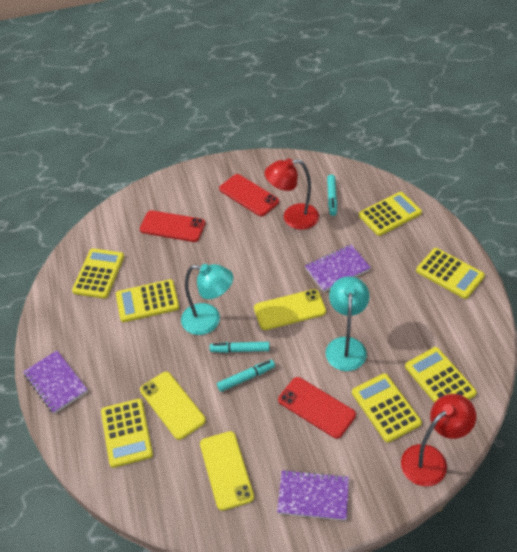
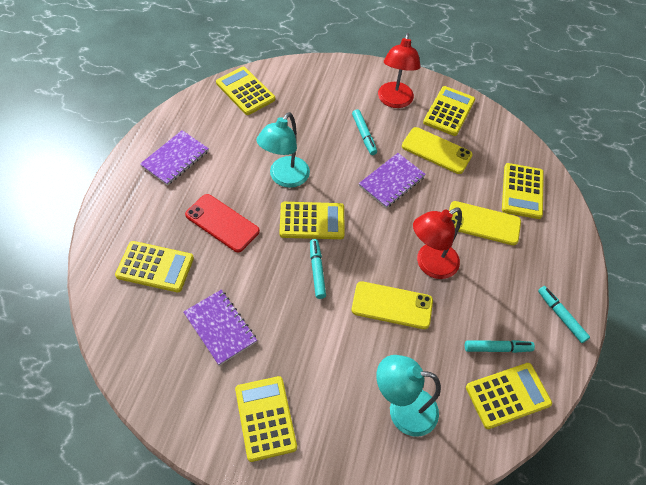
red phone: [140,210,205,242] [219,174,279,216] [278,377,356,439] = 3 -> [185,194,260,252] = 1
turquoise marker: [210,342,270,353] [217,360,275,392] [327,174,337,216] = 3 -> [310,239,326,299] [352,109,377,155] [465,340,535,353] [538,286,590,343] = 4

